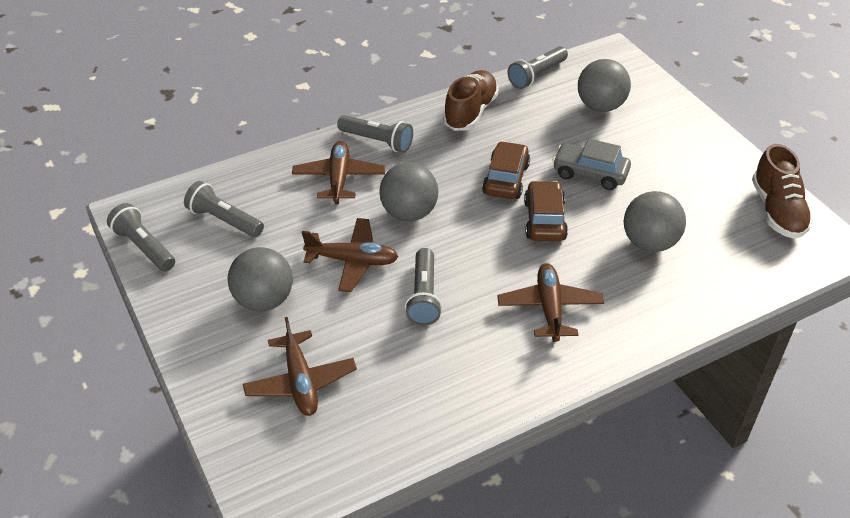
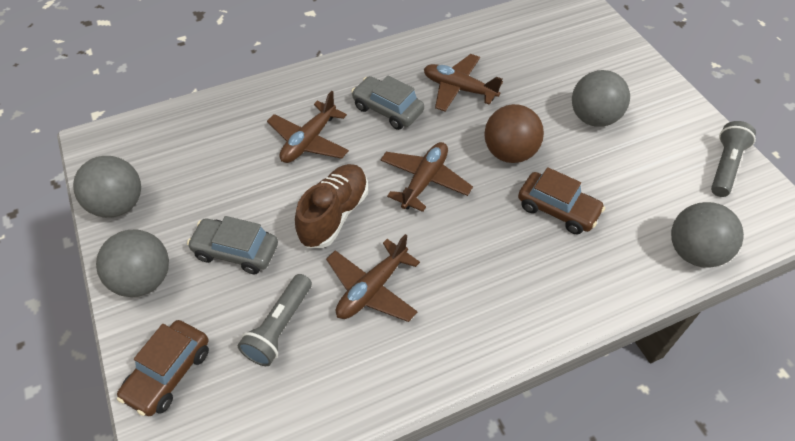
brown ball: none = 0 -> [484,104,544,163] = 1
brown shoe: [443,70,499,131] [752,144,813,239] = 2 -> [295,164,368,248] = 1
grey car: [552,139,631,190] = 1 -> [187,216,278,275] [351,76,424,130] = 2
grey flashlight: [107,203,175,272] [184,181,264,237] [337,115,413,153] [405,248,442,326] [508,46,568,89] = 5 -> [238,274,312,366] [711,121,756,197] = 2

